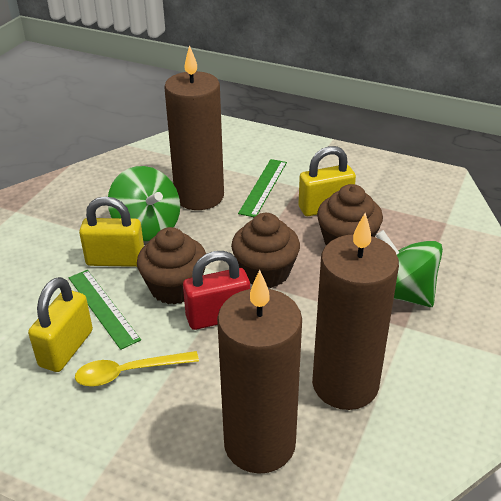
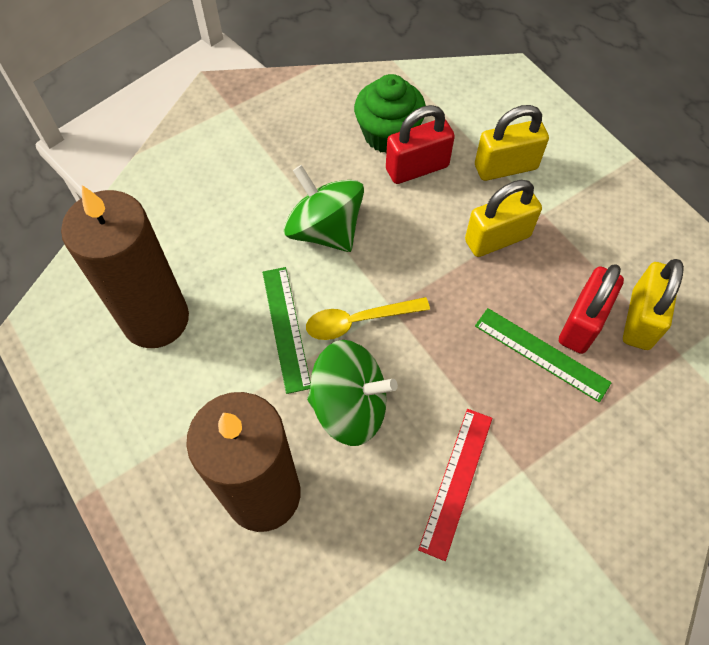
brown candle: [164,45,224,210] [217,270,302,474] [312,213,399,410] = 3 -> [61,185,189,348] [186,392,301,532] = 2
brown cupcake: [137,227,206,305] [231,213,300,288] [317,184,383,245] = 3 -> none = 0
green cupcake: none = 0 -> [354,74,426,153] = 1
red padlock: [183,251,250,330] = 1 -> [386,105,455,184] [559,264,624,354] = 2
red ruler: none = 0 -> [418,409,492,561] = 1

